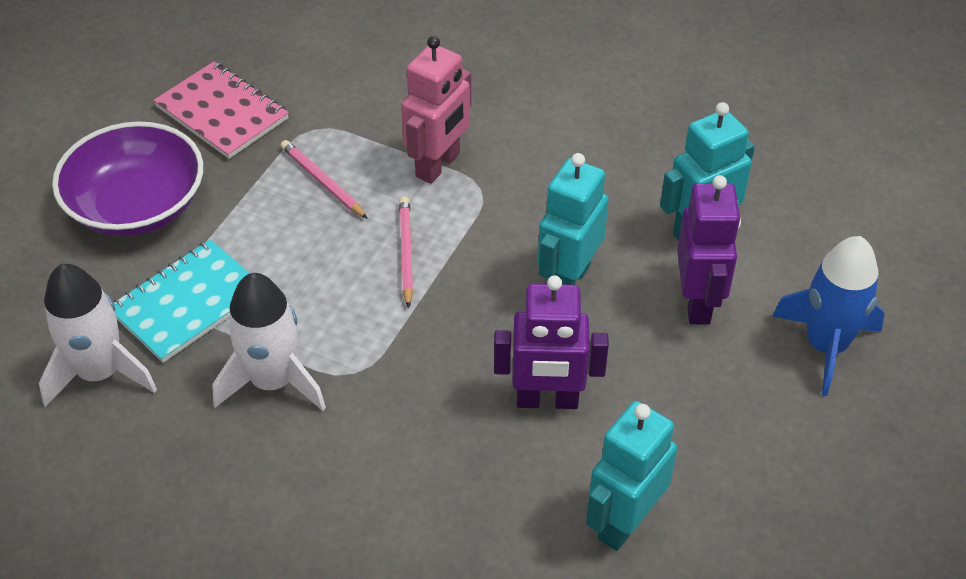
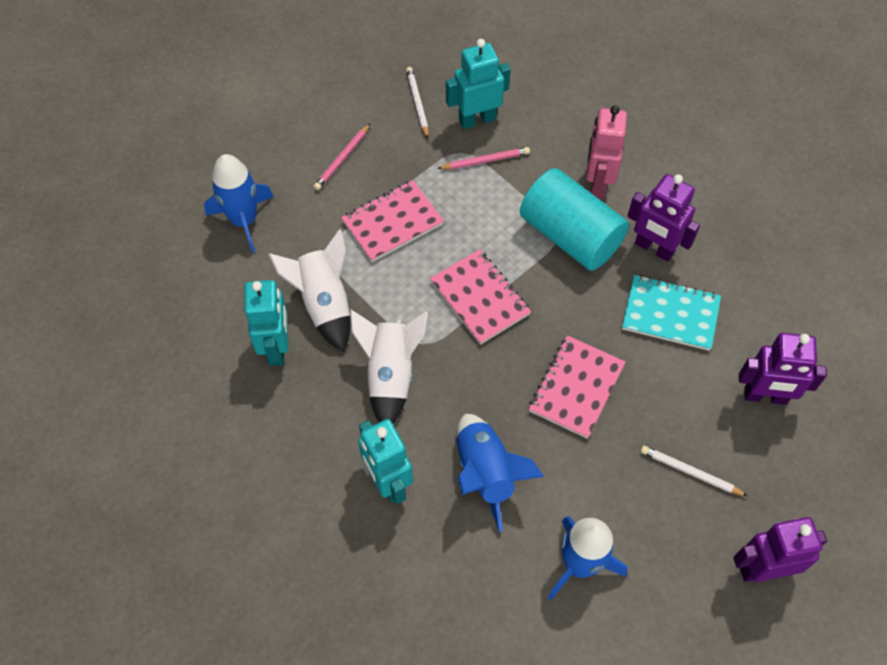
blue rocket: [772,236,885,396] = 1 -> [204,154,274,253] [457,414,544,532] [548,516,628,600] = 3
pink notebook: [153,61,289,159] = 1 -> [341,180,444,262] [430,249,531,345] [529,335,625,439] = 3
purple bowl: [52,122,203,236] = 1 -> none = 0
purple robot: [494,275,609,409] [677,175,741,324] = 2 -> [627,174,700,262] [733,517,827,582] [739,333,827,405] = 3
turquoise cylinder: none = 0 -> [520,168,629,271] = 1
white pencil: none = 0 -> [406,67,428,139] [641,446,748,496] = 2

